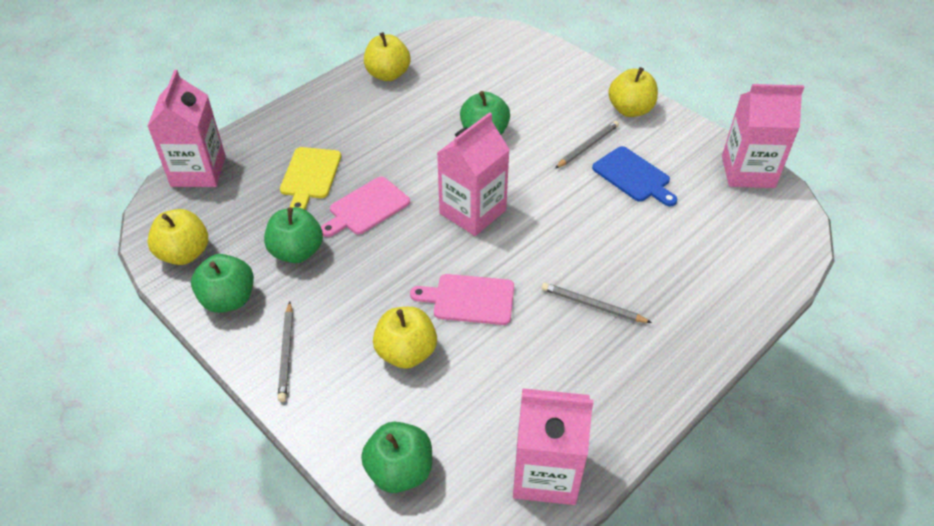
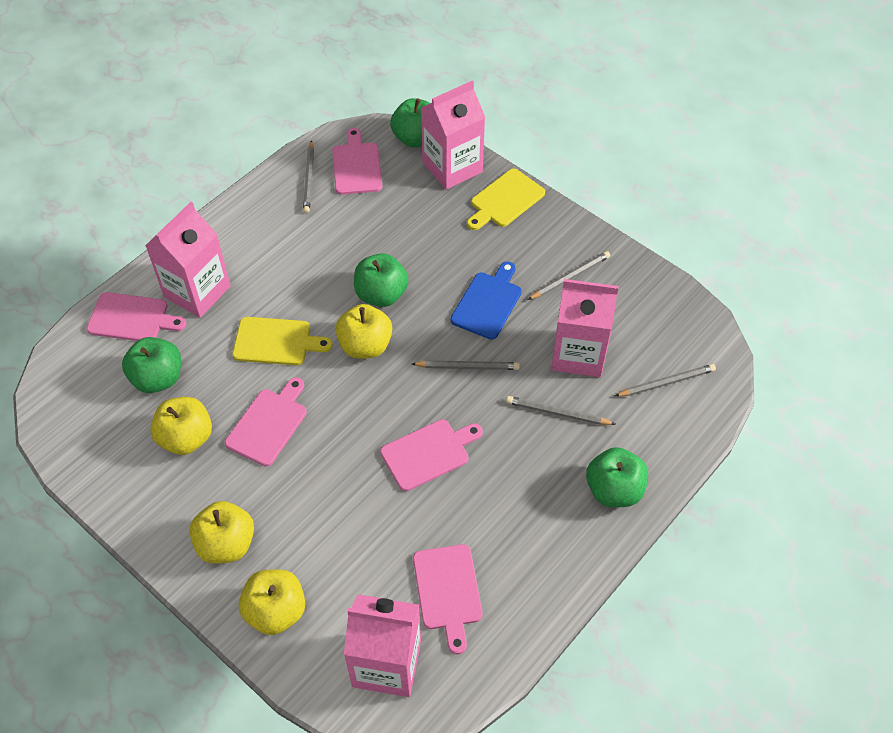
grey pencil: [278,302,293,402] [542,283,652,323] [555,121,619,168] = 3 -> [303,140,314,214] [412,360,520,370] [506,396,616,425] [528,251,610,300] [615,364,716,396] = 5
pink cutting board: [321,177,410,237] [410,274,514,325] = 2 -> [87,292,186,341] [225,377,306,466] [332,128,382,195] [380,420,483,491] [413,544,482,654] = 5
yellow cutting board: [280,147,341,210] = 1 -> [233,317,333,365] [467,169,545,230] = 2

